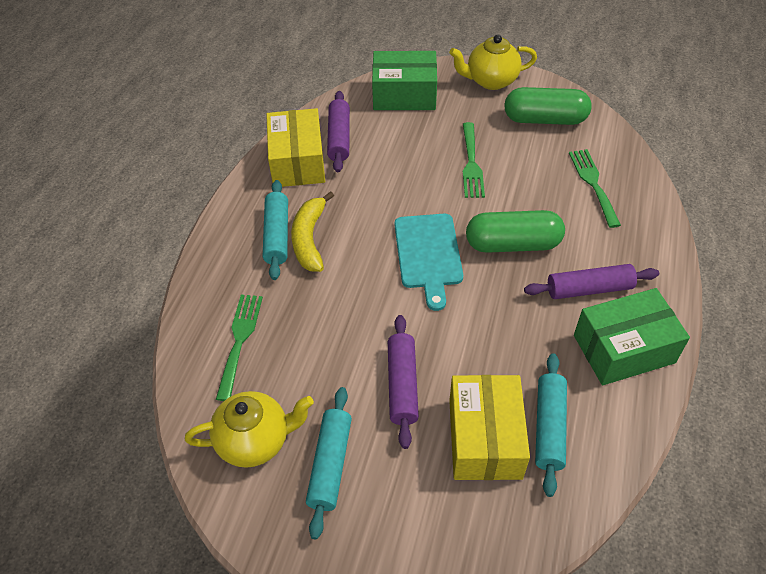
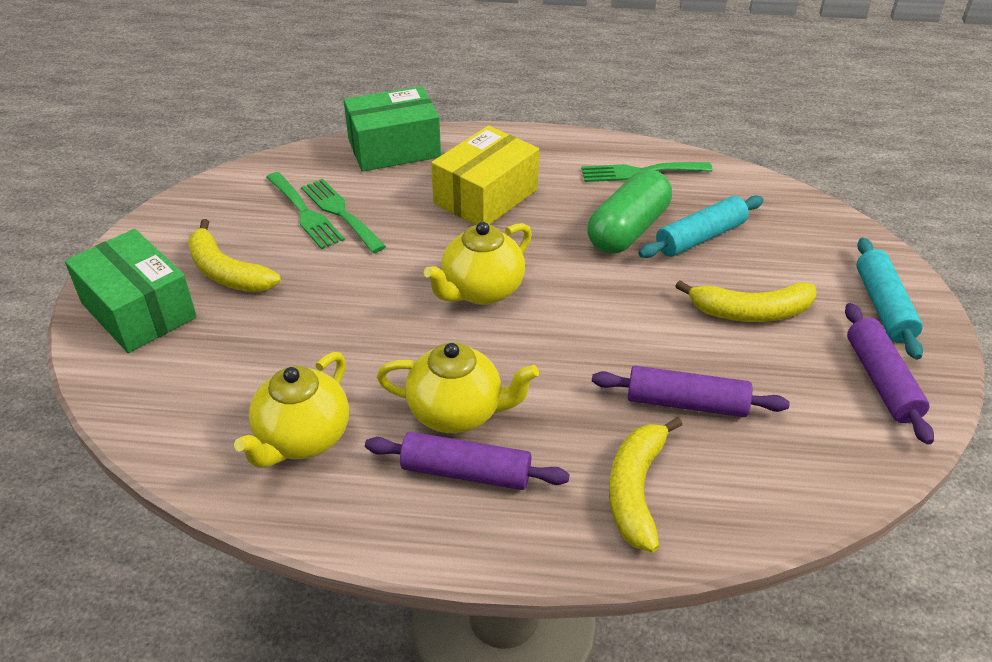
green capsule: [466,210,565,253] [504,87,592,125] = 2 -> [587,170,672,254] = 1
turquoise cutting board: [394,214,463,311] = 1 -> none = 0
turquoise rolling pin: [263,180,288,280] [306,387,352,539] [535,353,567,497] = 3 -> [639,195,763,258] [856,238,923,360] = 2
yellow banana: [291,191,334,272] = 1 -> [188,219,281,292] [609,417,682,552] [675,280,817,322] = 3
yellow box: [266,108,325,187] [449,375,530,480] = 2 -> [431,125,539,225] = 1
yellow teapot: [185,391,314,468] [449,34,537,90] = 2 -> [234,352,349,468] [377,342,539,433] [424,222,532,305] = 3

